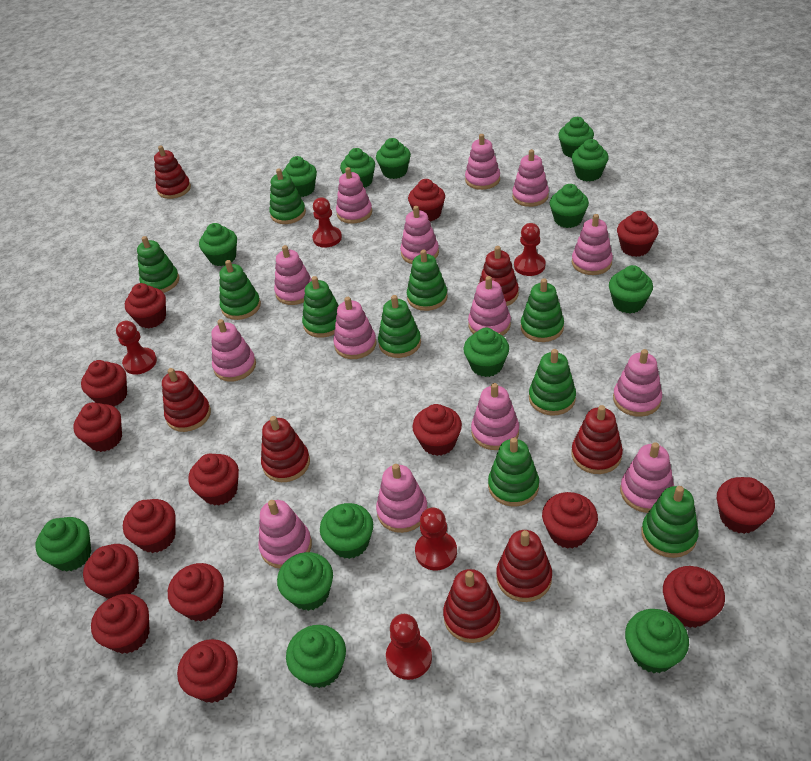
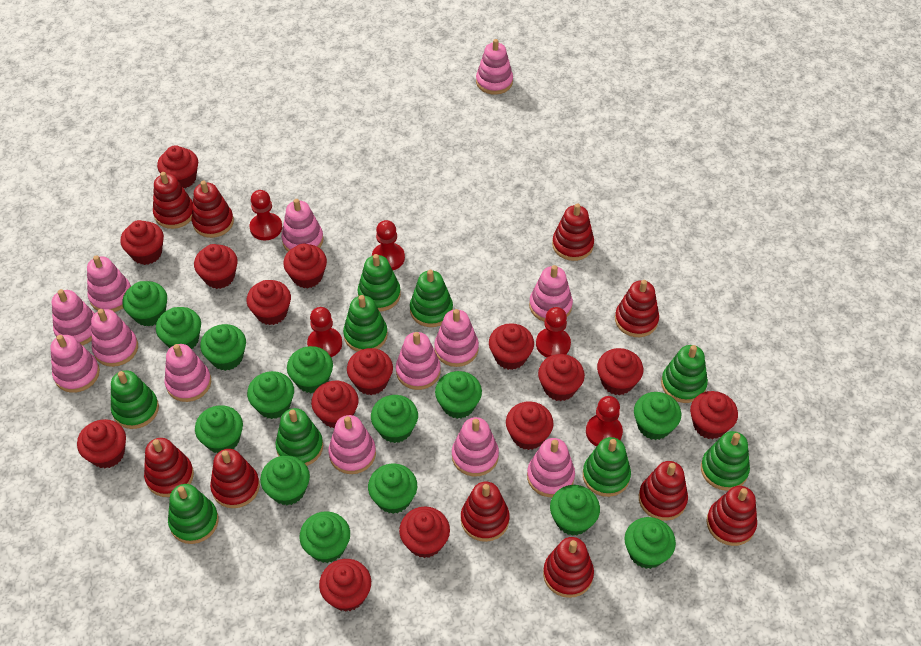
green stacking toy: [137,236,179,293] [219,260,261,320] [269,168,306,224] [302,276,339,338] [378,295,421,358] [407,249,448,311] [488,437,539,507] [521,278,564,342] [529,349,576,415] [641,486,699,558] = 10 -> [111,370,159,429] [168,484,219,544] [275,408,323,466] [343,295,388,352] [358,254,401,311] [410,270,453,327] [583,437,631,497] [661,345,708,403] [701,431,750,491] = 9
pink stacking toy: [211,319,256,382] [258,500,312,568] [274,245,312,305] [333,297,377,359] [336,167,372,224] [376,464,428,533] [400,206,439,264] [465,134,500,190] [468,276,511,336] [471,383,519,450] [512,149,549,207] [572,214,613,275] [613,349,662,417] [620,442,674,513] = 14 -> [50,335,100,393] [52,289,95,346] [87,255,131,312] [91,309,138,367] [165,344,211,402] [281,199,324,251] [328,415,376,474] [396,332,441,390] [434,309,479,367] [452,417,499,477] [476,39,513,95] [527,438,575,497] [529,265,573,322] = 13
red stacking toy: [154,146,191,199] [162,368,211,432] [261,416,310,482] [443,569,501,643] [479,246,519,306] [496,530,552,602] [572,405,623,474] = 7 -> [144,438,194,497] [153,172,193,229] [192,181,234,238] [210,449,260,508] [461,482,510,542] [543,537,594,598] [552,203,594,261] [615,280,659,337] [639,461,688,521] [706,486,757,546] = 10

